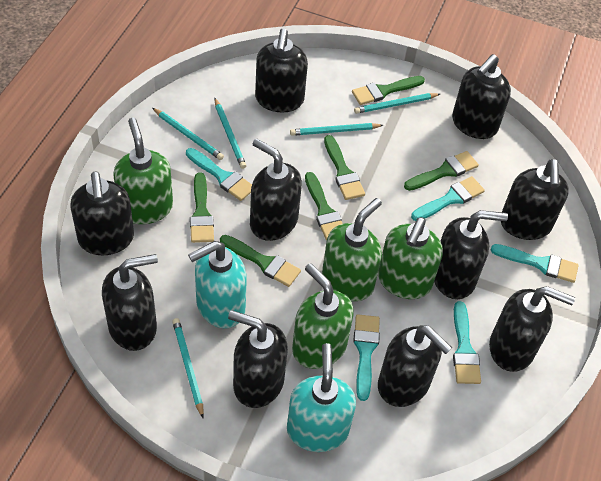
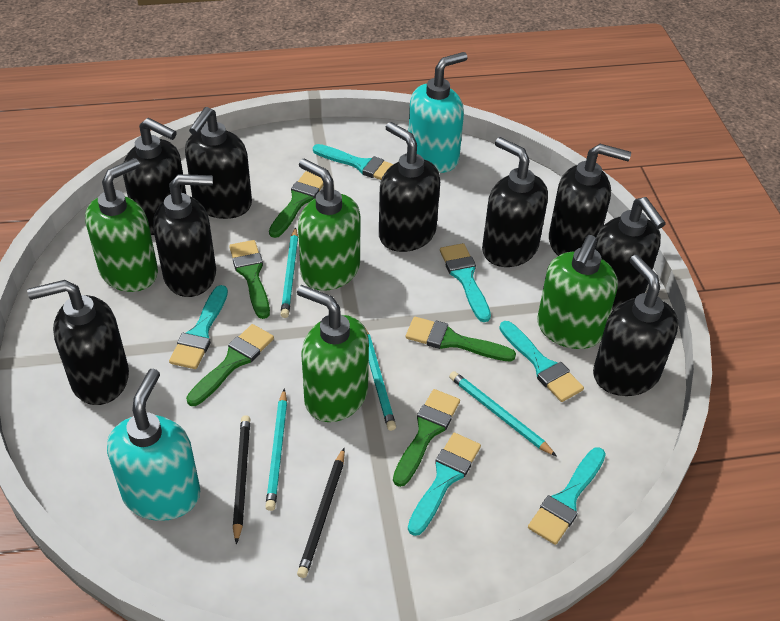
black pencil: none = 0 -> [233,415,250,544] [297,448,345,578] = 2
black soap dispenser: [70,171,134,255] [102,254,158,351] [228,310,288,408] [250,138,302,241] [255,28,308,112] [378,325,452,407] [434,210,508,299] [452,54,511,139] [489,286,575,372] [501,159,569,240] = 10 -> [27,280,129,405] [123,118,186,235] [153,174,216,297] [185,107,252,219] [379,122,440,252] [482,137,548,267] [549,144,631,256] [593,255,678,396] [595,197,666,310] = 9
green brush: [190,173,214,243] [220,235,301,287] [305,172,343,241] [324,135,365,200] [352,76,425,105] [404,151,479,191] = 6 -> [186,324,274,406] [229,240,270,319] [269,171,323,238] [393,389,460,487] [406,317,516,362] = 5
turquoise brush: [186,148,252,201] [353,314,380,401] [411,176,485,221] [453,301,481,384] [491,244,579,283] = 5 -> [169,285,228,369] [313,144,393,180] [408,433,481,536] [440,243,491,322] [499,321,584,402] [528,447,606,545] = 6
turquoise pencil: [152,108,224,160] [172,318,204,418] [215,98,246,169] [290,123,383,136] [354,93,440,114] = 5 -> [265,388,287,511] [280,227,298,318] [364,326,396,431] [449,371,557,457] = 4

